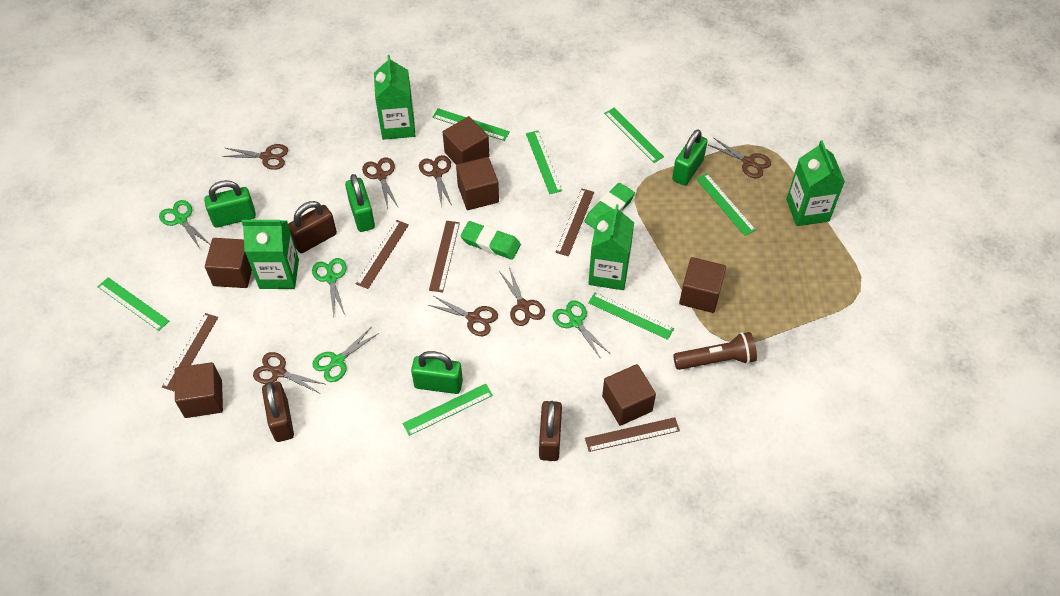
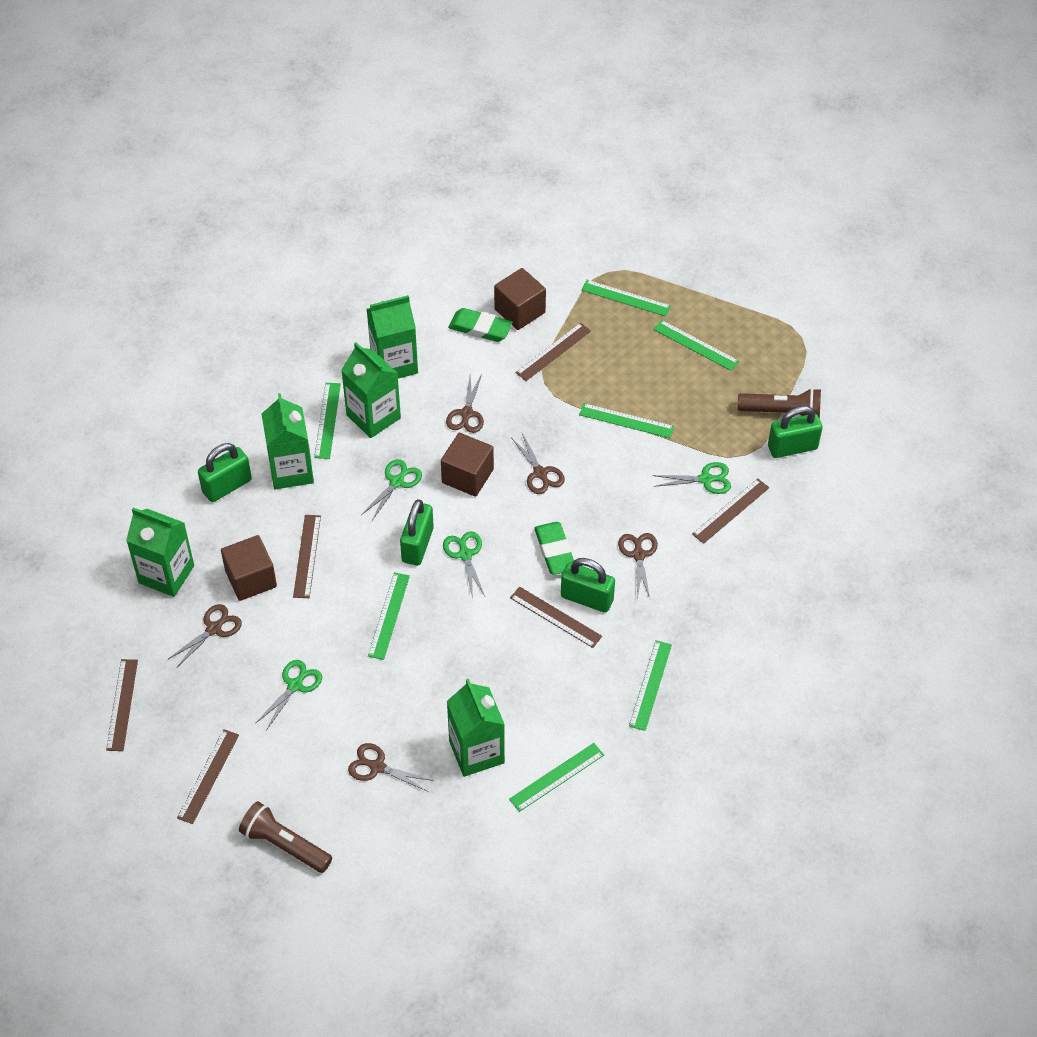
brown cube: [175,362,223,418] [205,238,252,288] [443,116,489,165] [456,157,499,210] [602,364,656,426] [679,257,726,313] = 6 -> [221,535,277,601] [441,433,494,497] [494,268,546,330] = 3
brown flashlight: [673,332,757,370] = 1 -> [239,801,332,873] [738,388,821,419] = 2
brown padlock: [262,382,294,442] [288,201,337,253] [539,401,562,461] = 3 -> none = 0
brown ruler: [162,313,218,392] [356,220,409,289] [429,221,460,293] [555,188,594,256] [585,417,680,452] = 5 -> [106,659,138,751] [177,729,239,824] [293,515,321,598] [510,586,602,648] [515,323,591,381] [692,478,769,544] = 6
brown scissors: [222,144,288,170] [253,352,324,393] [362,157,398,208] [419,155,452,207] [429,296,498,336] [499,267,545,326] [709,138,771,178] = 7 -> [168,604,242,667] [348,743,434,791] [446,374,484,433] [511,433,565,494] [618,533,658,600] = 5
green carton: [242,220,299,289] [374,55,415,140] [588,204,634,290] [786,140,845,226] = 4 -> [126,507,194,597] [262,393,314,489] [341,342,401,438] [367,295,418,379] [447,679,505,777] = 5

